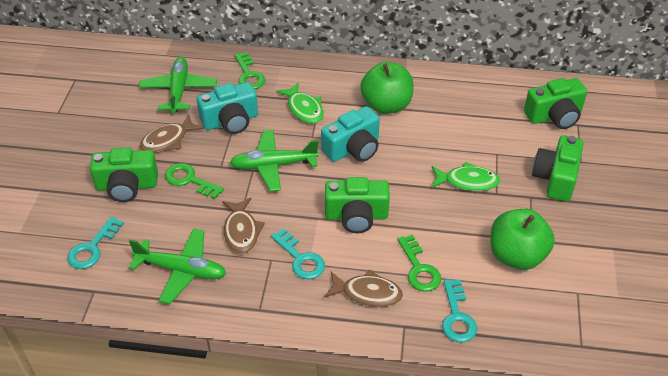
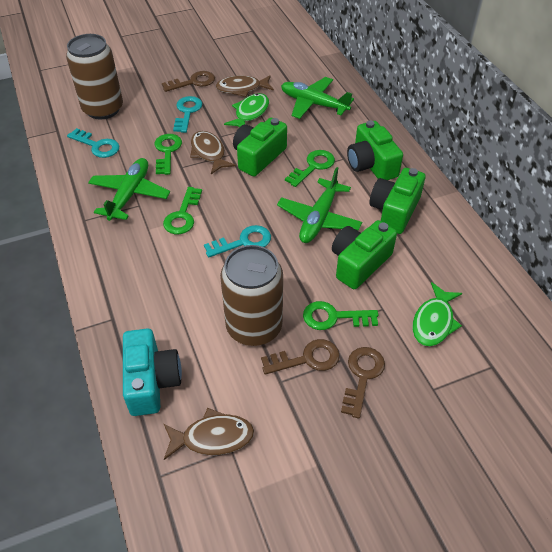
brown can: none = 0 -> [66,34,123,120] [220,245,283,346] = 2
brown key: none = 0 -> [162,71,215,92] [261,339,340,375] [341,347,385,419] = 3
green apple: [360,62,414,114] [490,209,555,270] = 2 -> none = 0
green key: [165,163,224,199] [234,52,265,89] [397,235,441,292] = 3 -> [155,134,182,175] [163,187,202,234] [285,150,335,187] [303,301,378,330] = 4
turquoise camera: [197,82,258,134] [321,106,380,162] = 2 -> [123,329,182,416] = 1

